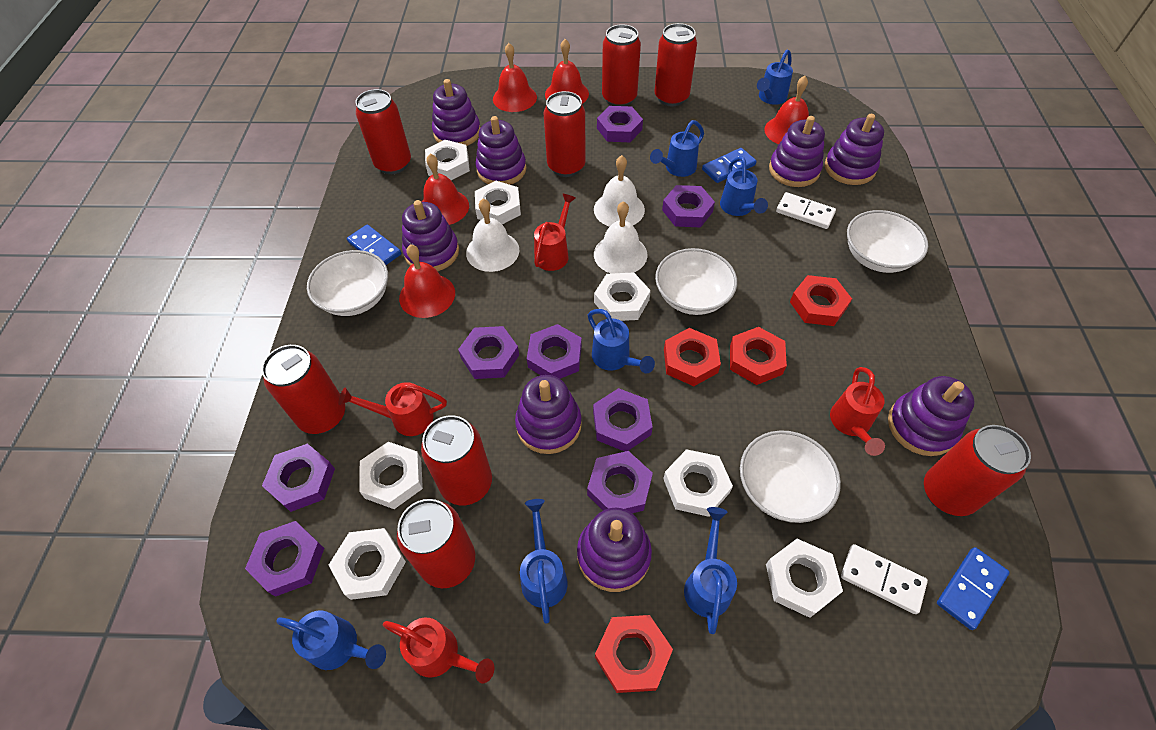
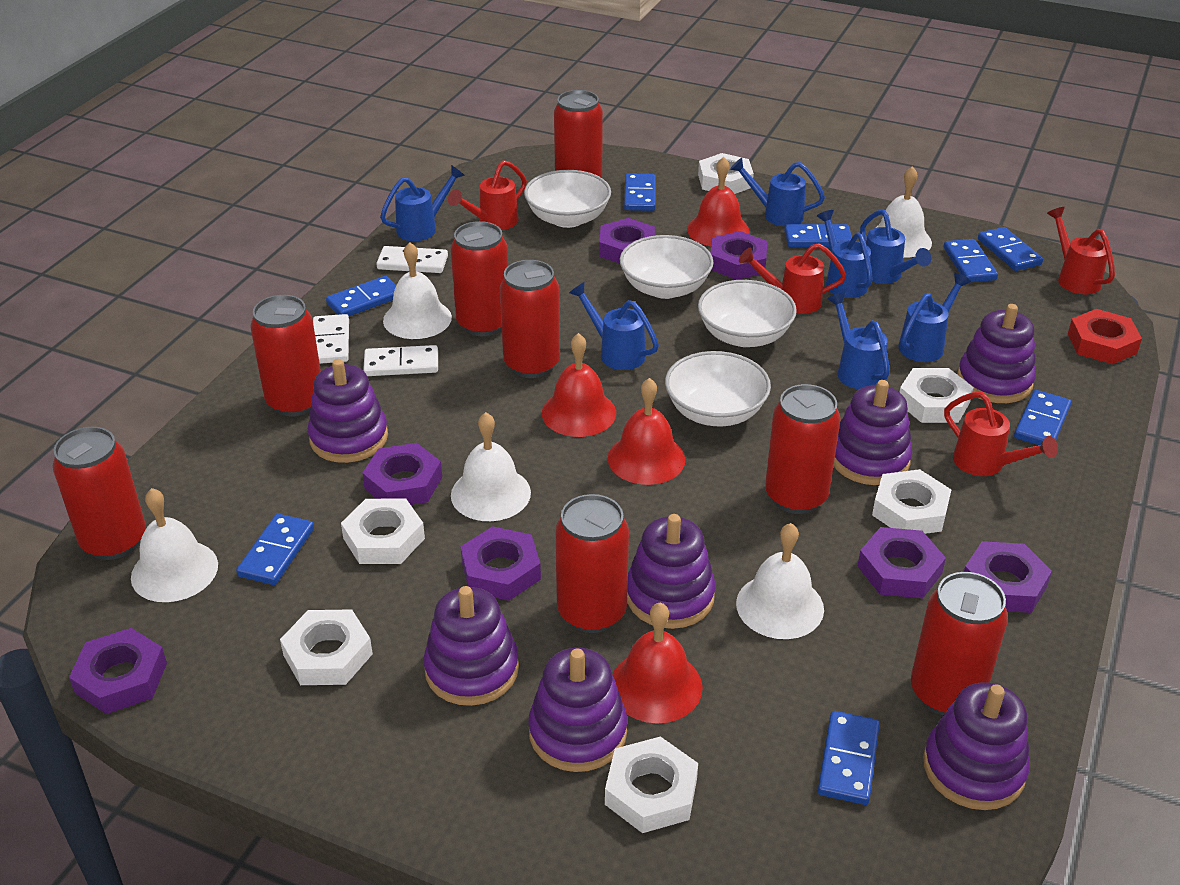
blue domino: [347,224,401,265] [702,148,757,183] [937,547,1010,630] = 3 -> [236,514,314,585] [326,276,396,316] [624,173,656,211] [784,224,852,247] [818,711,880,805] [943,239,998,282] [978,227,1043,271] [1014,390,1071,445] = 8
purple nut: [245,521,324,597] [262,443,335,512] [458,326,519,379] [527,324,582,379] [587,451,653,513] [593,388,653,451] [597,106,643,142] [662,185,715,227] = 8 -> [69,628,167,714] [363,443,442,505] [460,526,541,601] [600,218,655,264] [711,231,767,280] [858,527,946,598] [964,541,1052,613] = 7
purple stacking toy: [402,200,459,271] [432,79,481,146] [475,116,526,185] [515,375,582,454] [577,508,652,592] [769,116,825,187] [825,114,884,185] [888,376,975,456] = 8 -> [307,359,388,463] [423,586,519,706] [528,648,627,772] [627,514,716,629] [834,380,913,485] [923,682,1030,810] [957,304,1036,403] = 7
red bell: [399,244,455,318] [422,154,469,225] [493,43,537,112] [545,39,589,104] [764,76,809,144] = 5 -> [542,333,616,437] [608,378,685,485] [612,603,703,724] [687,157,750,246] = 4
red nut: [595,615,673,693] [664,328,721,386] [730,327,787,385] [790,275,852,326] = 4 -> [1068,309,1142,364] = 1
white bell: [466,199,519,272] [594,155,645,227] [594,201,647,274] = 3 -> [131,488,218,602] [383,242,452,339] [451,412,531,521] [736,523,824,639] [875,166,932,257] = 5
white domino: [776,192,836,229] [841,544,928,614] = 2 -> [313,314,349,364] [363,345,438,376] [376,246,448,273] = 3
white nut: [329,528,406,600] [359,442,423,509] [425,140,470,180] [475,181,521,224] [594,272,651,321] [663,449,733,517] [766,539,843,618] = 7 -> [280,609,373,685] [341,499,425,564] [605,736,698,833] [698,153,754,194] [872,469,952,534] [899,368,974,423] = 6

